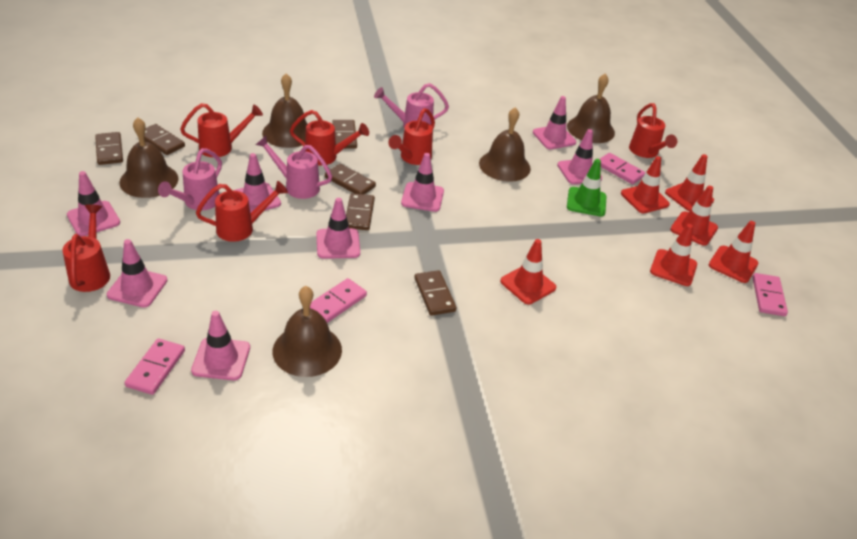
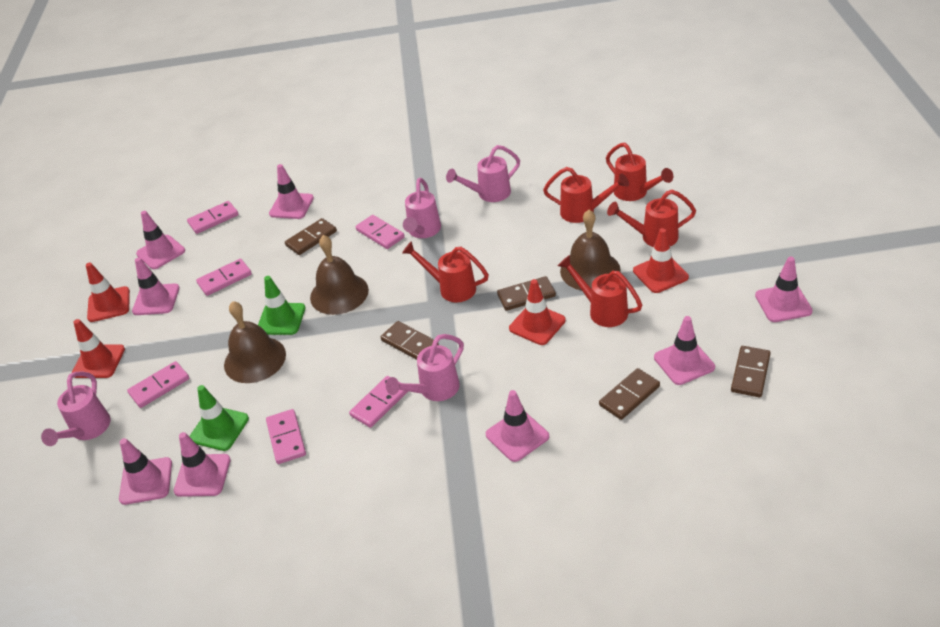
brown bell: [119,117,178,198] [262,74,308,148] [273,286,342,377] [479,107,531,182] [567,74,615,143] = 5 -> [224,301,286,383] [310,235,369,315] [560,210,621,290] = 3
brown domino: [95,132,123,165] [144,124,185,155] [325,164,376,194] [332,120,357,149] [346,193,375,230] [414,270,457,316] = 6 -> [285,218,337,255] [381,321,439,360] [497,276,556,311] [599,368,660,420] [731,346,771,397] = 5
green traffic cone: [567,159,607,216] = 1 -> [189,385,249,451] [258,276,306,335] = 2
pink domino: [125,338,185,395] [310,278,367,323] [600,153,646,184] [752,273,788,316] = 4 -> [127,361,189,408] [187,201,239,234] [196,259,252,296] [266,409,306,464] [349,376,408,428] [356,215,405,249] = 6
pink watering can: [158,148,222,210] [256,136,332,199] [374,83,449,129] = 3 -> [41,371,111,446] [386,334,464,401] [403,178,441,238] [446,145,520,202] = 4
red traffic cone: [500,239,556,304] [621,156,670,213] [650,224,697,286] [665,154,714,211] [670,186,718,246] [709,221,758,283] = 6 -> [72,319,125,378] [86,262,130,322] [509,279,566,345] [633,228,689,293] = 4
red watering can: [62,204,110,292] [180,103,263,157] [196,181,288,242] [290,110,369,165] [388,108,435,165] [629,103,677,158] = 6 -> [402,241,489,302] [543,167,629,223] [558,255,642,327] [606,142,673,201] [607,190,696,247] = 5

